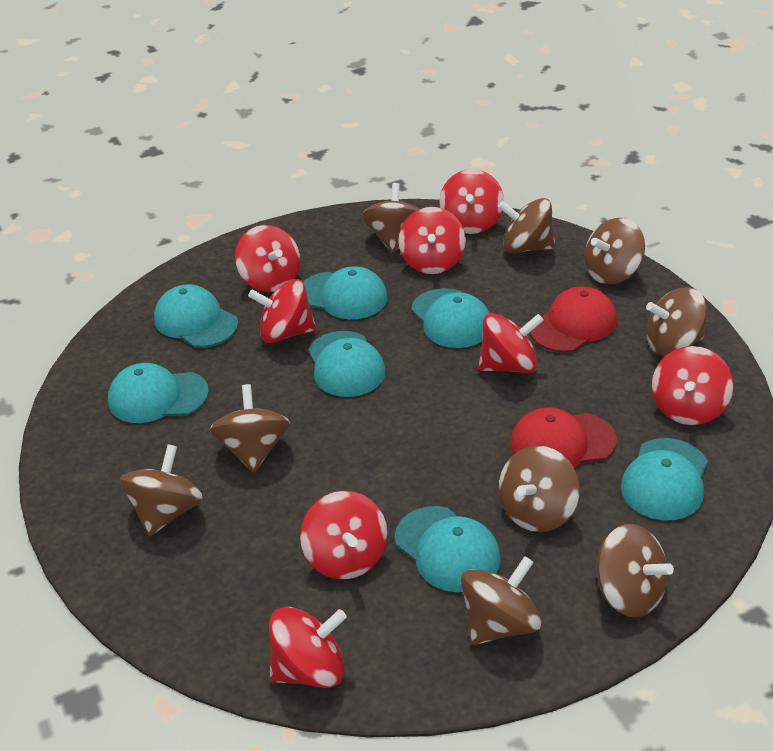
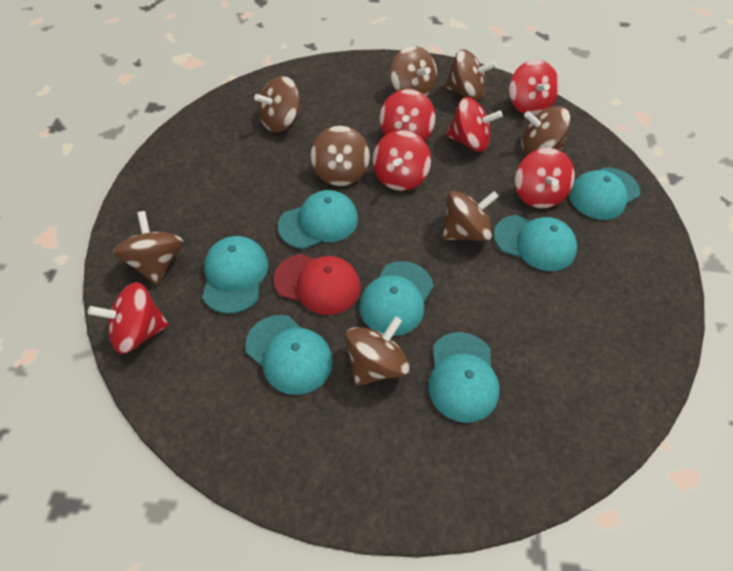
brown spinning top: [120,444,203,537] [210,384,290,473] [362,183,419,254] [461,556,542,645] [498,198,556,253] [499,446,580,532] [584,218,645,284] [595,524,674,618] [646,287,707,356] = 9 -> [113,211,183,285] [254,76,301,132] [310,126,370,186] [345,316,410,386] [390,46,437,97] [442,191,499,241] [445,49,497,101] [521,106,571,154] = 8
red cap: [510,407,617,468] [530,286,617,352] = 2 -> [274,254,361,315] = 1
red spinning top: [235,225,300,292] [248,279,317,343] [269,607,346,688] [300,491,388,580] [398,207,466,274] [439,169,504,234] [478,313,544,373] [652,346,733,425] = 8 -> [88,282,169,354] [372,130,431,191] [380,89,435,141] [446,97,503,152] [509,60,559,115] [515,148,575,208] = 6

